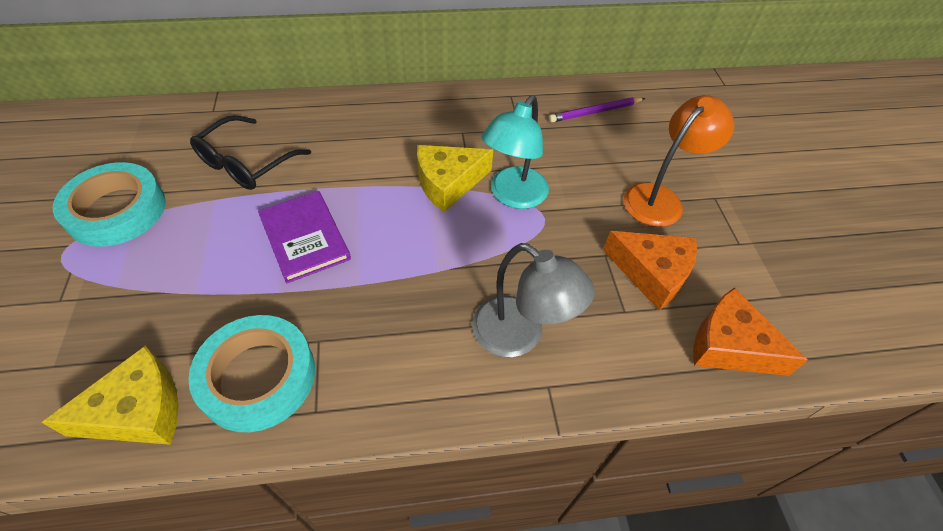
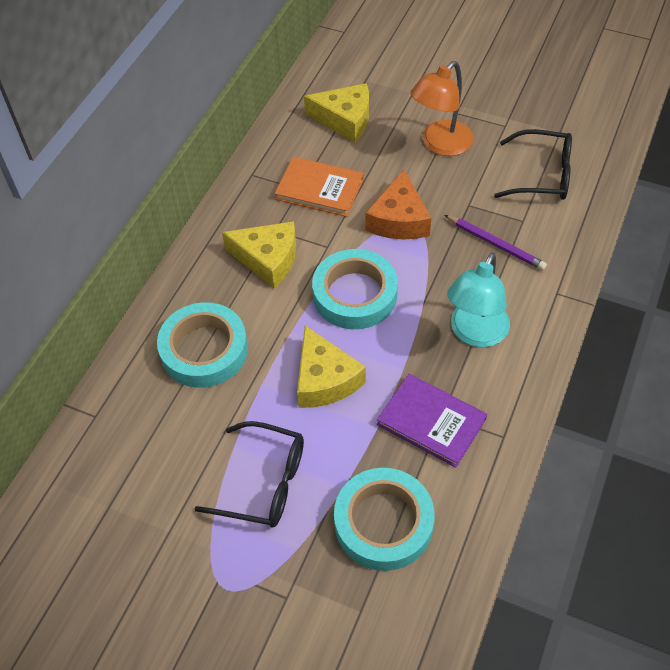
black glasses: [190,115,311,190] = 1 -> [194,421,304,527] [494,129,572,200] = 2
grey lamp: [472,243,594,357] = 1 -> none = 0
orange book: none = 0 -> [275,157,364,217] = 1
orange cheese: [603,231,697,310] [693,287,808,376] = 2 -> [365,169,431,240] = 1
turquoise tape: [53,162,166,247] [188,315,315,432] = 2 -> [157,302,248,388] [312,249,398,329] [334,468,435,571] = 3
yellow cheese: [41,346,179,445] [417,145,493,212] = 2 -> [222,221,296,289] [297,325,366,408] [304,83,369,142] = 3

